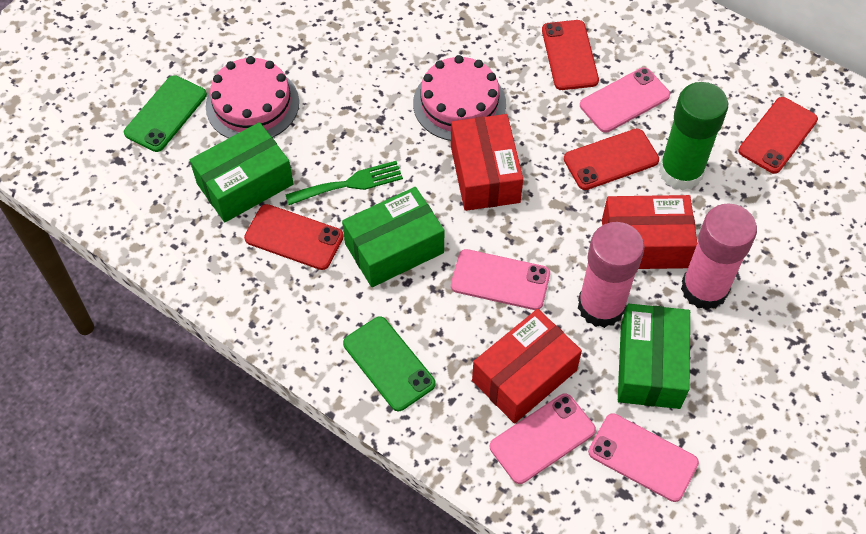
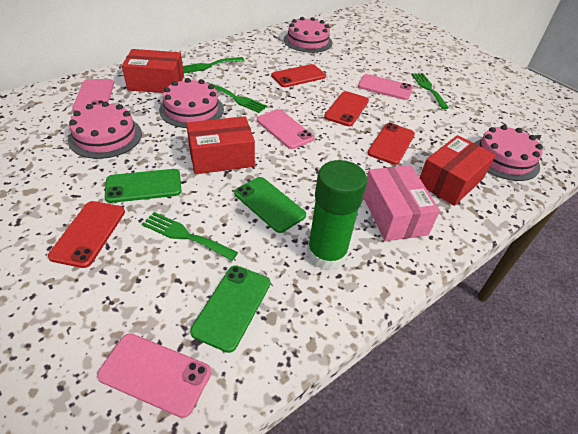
green box: [190,122,293,222] [342,187,444,287] [618,304,690,409] = 3 -> none = 0
green fork: [285,161,403,205] = 1 -> [142,212,238,261] [183,57,245,73] [206,82,267,113] [411,73,449,109] = 4
green phone: [124,75,207,152] [343,316,436,411] = 2 -> [105,169,182,203] [190,265,270,353] [234,177,306,233] = 3
pink box: none = 0 -> [363,165,440,241] = 1
pink cake: [206,56,299,138] [413,55,506,141] = 2 -> [68,101,142,159] [159,78,224,128] [284,17,332,53] [475,125,543,181] = 4
pink glue stick: [578,222,644,328] [681,204,757,310] = 2 -> none = 0

